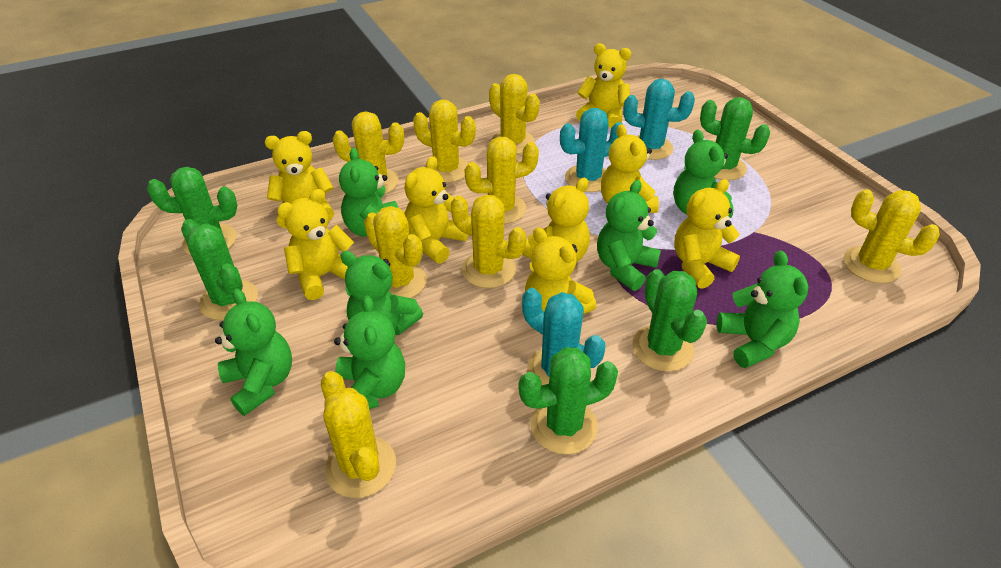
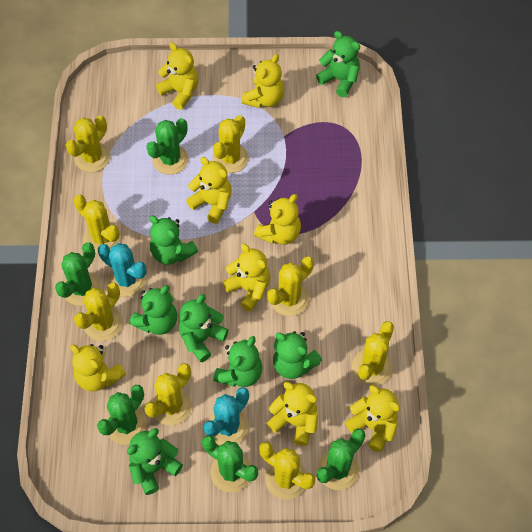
turquoise cactus: [522,288,605,386] [560,108,623,192] [623,79,695,160] = 3 -> [98,243,146,297] [203,387,249,445] = 2

